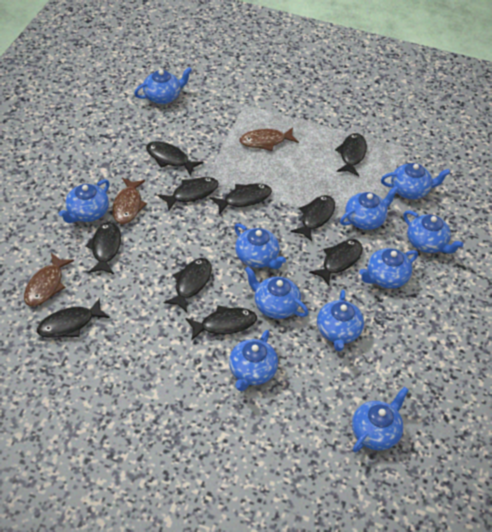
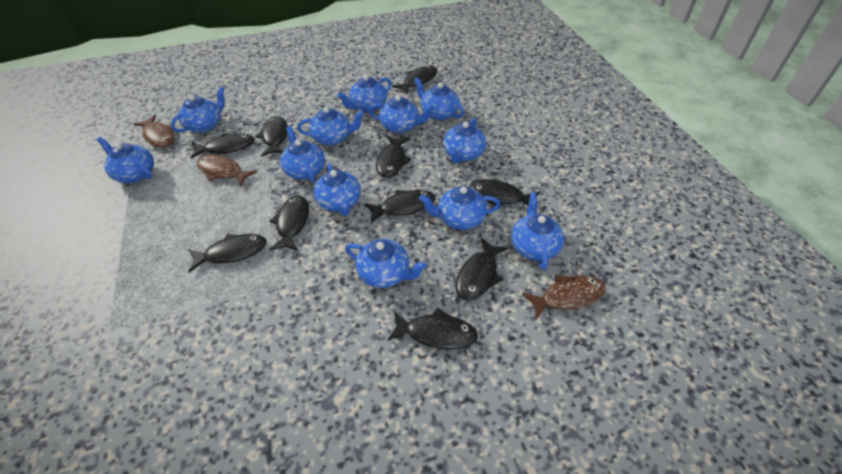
blue teapot: [58,179,110,223] [134,67,192,104] [229,330,278,391] [234,223,286,269] [245,266,309,319] [317,290,364,351] [340,186,399,230] [352,387,409,452] [359,248,418,289] [381,163,450,199] [403,210,464,254] = 11 -> [97,137,154,183] [170,87,225,133] [280,126,325,183] [297,107,364,146] [313,163,361,216] [337,75,392,112] [345,239,426,288] [368,95,434,133] [414,77,464,120] [419,186,501,230] [443,118,486,164] [511,192,564,270] = 12

